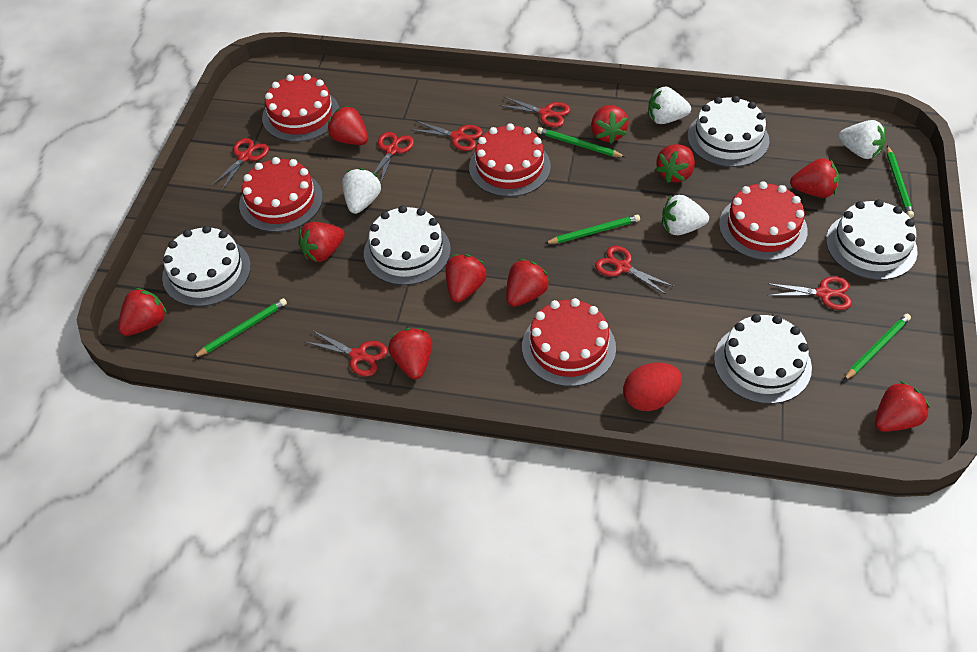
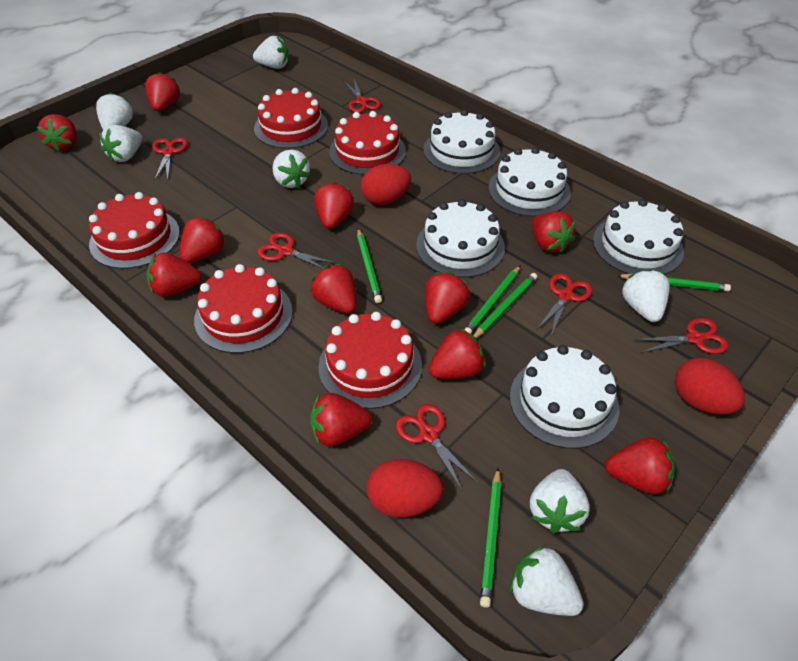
red egg: [623,362,682,411] = 1 -> [361,164,411,205] [367,459,443,518] [675,358,745,415] = 3
red scissors: [211,138,269,190] [305,330,388,377] [374,132,414,183] [410,121,483,151] [499,97,570,127] [595,246,675,295] [766,276,852,310] = 7 -> [152,138,188,180] [257,233,337,269] [344,79,381,113] [396,404,478,490] [536,273,592,336] [634,318,728,354] = 6
red strawberry: [118,288,167,336] [298,222,345,262] [327,106,368,145] [388,328,432,379] [445,254,486,303] [506,259,550,307] [591,105,629,144] [656,144,695,183] [790,158,839,198] [875,381,930,432] = 10 -> [37,114,77,152] [145,72,180,111] [146,252,202,297] [179,217,227,263] [310,393,372,446] [311,264,357,314] [314,182,354,229] [425,272,470,324] [428,328,485,379] [532,211,576,253] [605,437,675,494] = 11
white strawberry: [342,168,381,214] [648,86,691,124] [662,195,709,235] [838,120,885,159] = 4 -> [96,92,133,130] [99,125,142,162] [253,36,289,69] [272,149,311,188] [510,545,584,616] [530,469,590,533] [621,269,670,322] = 7

